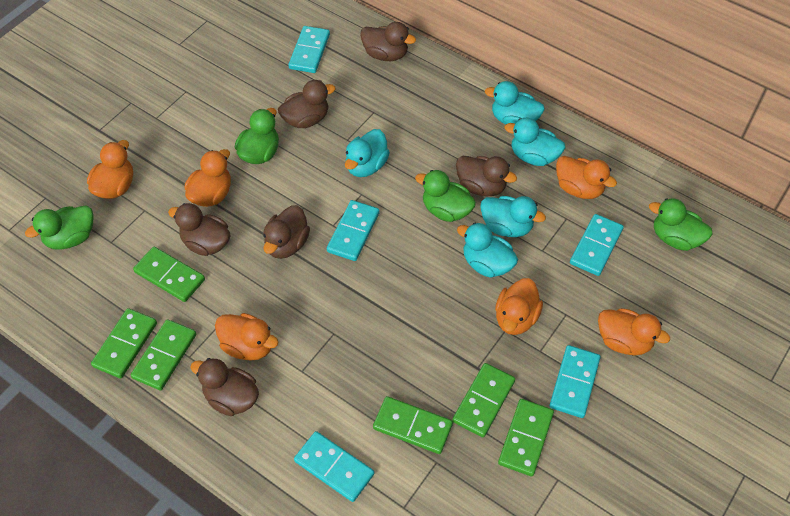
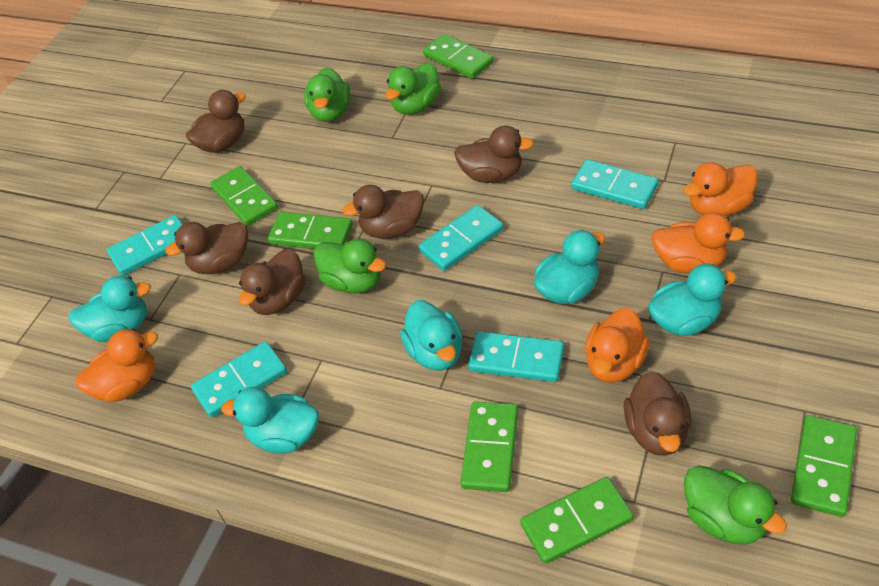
orange duck: [87,140,133,199] [184,149,231,207] [215,313,278,361] [495,278,543,335] [556,156,617,199] [598,308,670,355] = 6 -> [75,328,158,402] [585,308,650,383] [652,212,746,273] [683,162,758,216] = 4

